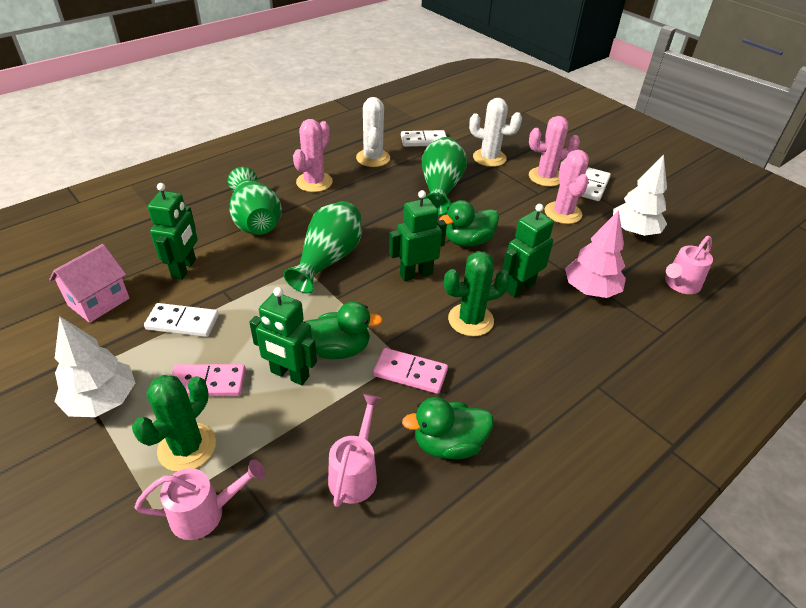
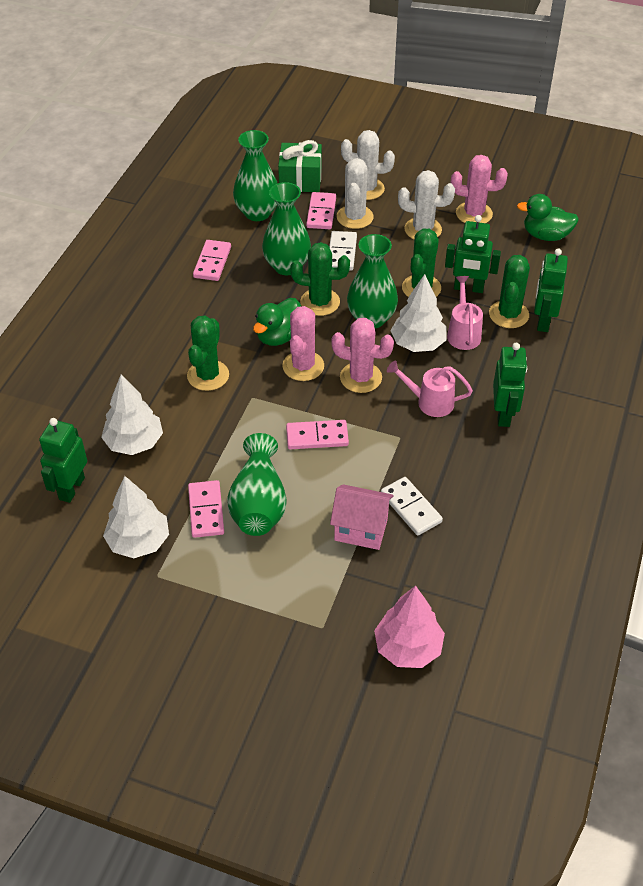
green cactus: [132,375,216,472] [444,251,511,336] = 2 -> [187,316,229,391] [290,242,350,316] [402,229,441,297] [489,255,530,328] = 4
green duck: [304,302,383,359] [402,397,493,459] [439,200,499,247] = 3 -> [253,298,301,346] [517,194,579,241] = 2
green gift: none = 0 -> [278,140,322,192] = 1
green vase: [228,167,282,235] [283,201,362,294] [422,137,467,216] = 3 -> [227,433,287,536] [233,130,278,221] [262,182,311,275] [347,234,398,328] = 4
pink domino: [171,364,246,396] [373,348,448,394] = 2 -> [188,480,224,538] [193,240,231,281] [286,420,349,449] [306,192,336,229] = 4
pink watering can: [135,460,265,540] [328,394,382,507] [665,236,713,294] = 3 -> [387,361,473,417] [447,276,483,350] = 2
white cactus: [356,97,390,167] [469,98,522,167] = 2 -> [337,158,374,229] [341,130,395,200] [398,170,455,239] = 3
white domino: [144,303,219,337] [401,130,447,147] [581,167,611,201] = 3 -> [329,231,357,270] [381,477,443,536] = 2
white tree: [54,316,135,417] [613,155,667,236] = 2 -> [101,375,163,455] [103,476,169,558] [390,274,446,352] = 3

